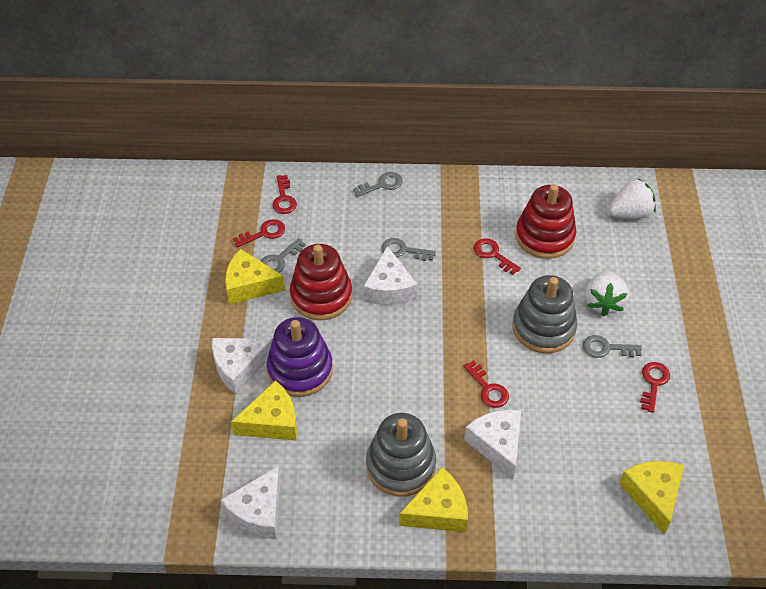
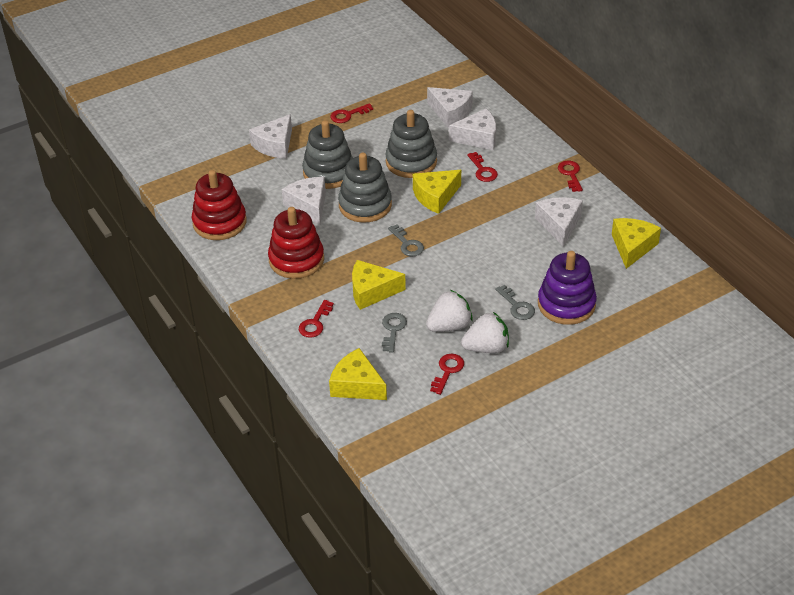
grey key: [261,238,306,273] [353,172,403,197] [382,238,436,261] [583,335,642,358] = 4 -> [382,313,407,353] [388,224,424,256] [495,285,535,320] = 3
grey stacking toy: [366,413,436,497] [512,275,578,353] = 2 -> [302,120,353,189] [338,153,392,223] [385,110,437,178] = 3
white cheese: [212,338,273,394] [220,466,281,539] [363,246,417,305] [464,410,521,479] = 4 -> [249,114,292,159] [281,177,326,224] [427,87,473,127] [449,109,496,150] [535,197,583,247] = 5

